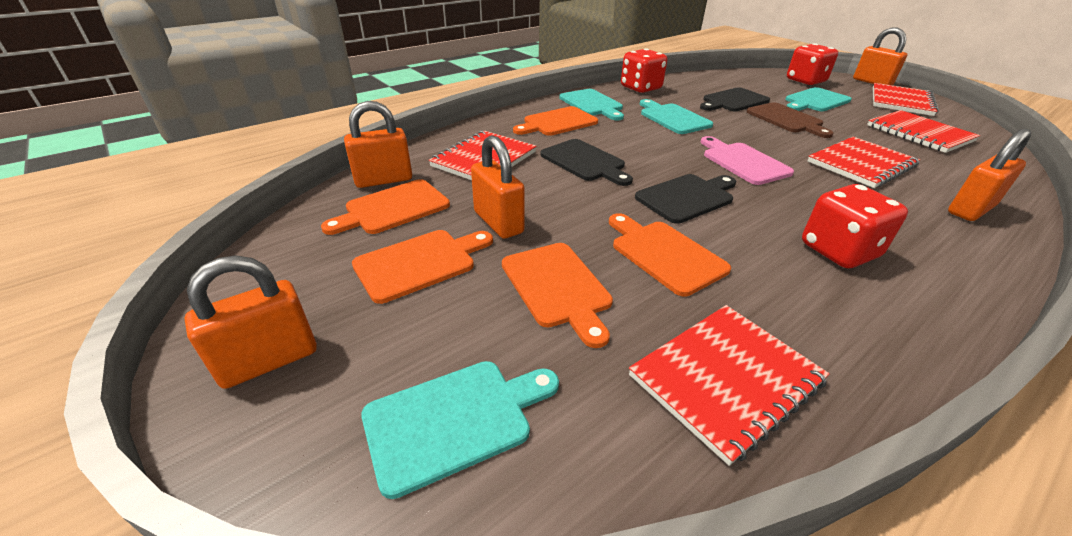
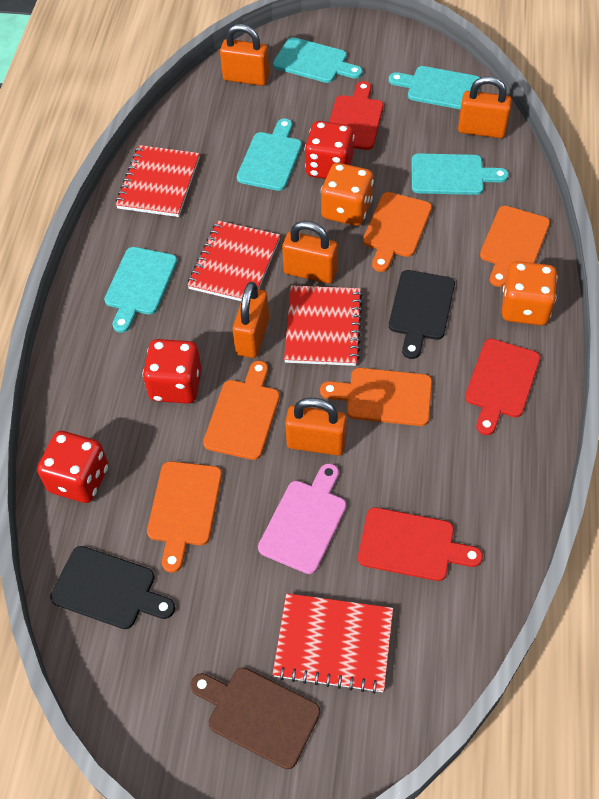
black cutting board: [540,139,633,186] [635,174,736,224] [700,87,770,111] = 3 -> [50,546,175,629] [389,270,455,359] = 2
orange dice: none = 0 -> [321,163,374,226] [502,261,558,325] = 2
red cutting board: none = 0 -> [329,81,383,150] [358,507,483,581] [465,339,540,435] = 3
red notebook: [429,131,537,180] [629,305,830,466] [808,136,920,188] [867,110,980,153] [873,83,939,116] = 5 -> [115,145,200,217] [187,221,280,301] [273,593,393,694] [284,285,363,366] = 4
turquoise cutting board: [361,361,559,499] [559,89,624,120] [640,99,713,134] [785,87,852,111] = 4 -> [104,247,177,333] [237,119,302,191] [273,37,363,83] [389,66,480,110] [412,153,509,195] = 5

